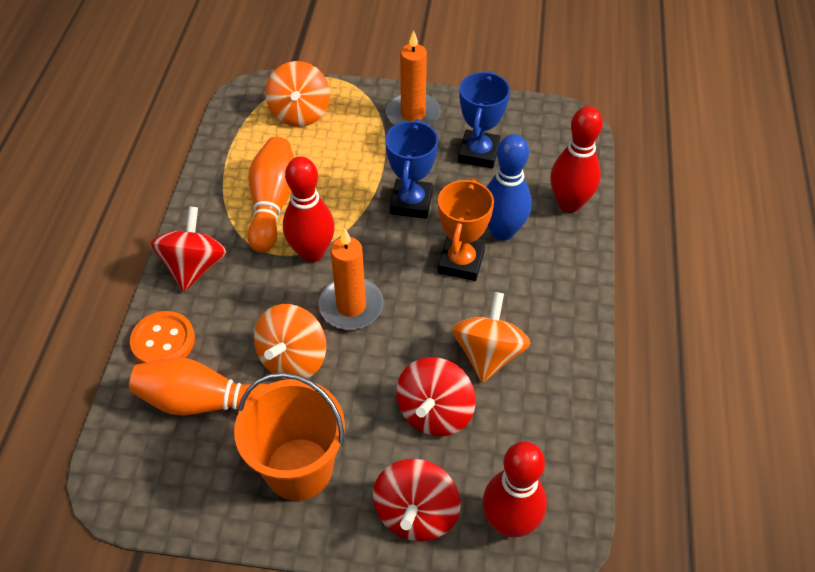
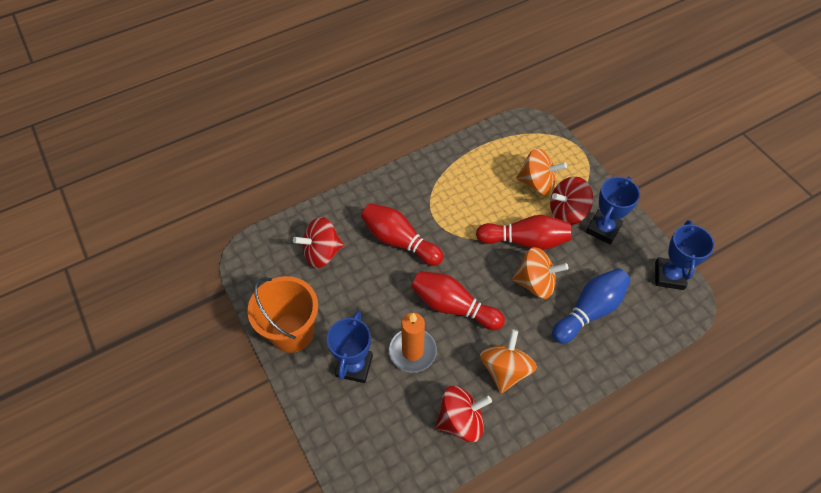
blue trophy: [385,119,438,219] [458,71,510,169] = 2 -> [327,311,373,383] [586,177,640,244] [655,220,715,290] = 3
orange bowling pin: [129,358,268,415] [247,137,294,253] = 2 -> none = 0
orange button: [130,311,195,363] = 1 -> none = 0
orange candle: [318,228,383,330] [386,30,441,126] = 2 -> [389,313,437,373] = 1
orange trophy: [438,178,494,281] = 1 -> none = 0

